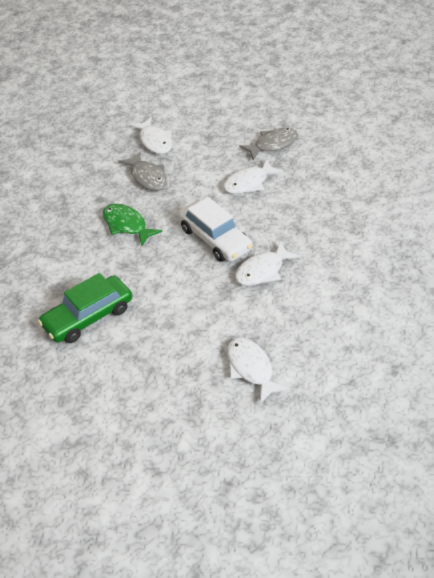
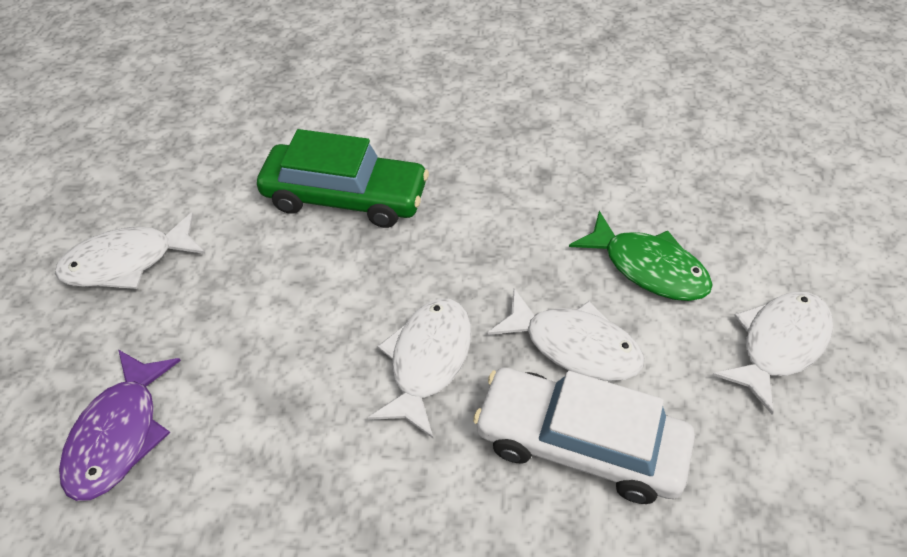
grey fish: [118,151,167,191] [239,128,298,160] = 2 -> none = 0
purple fish: none = 0 -> [59,350,181,501] = 1

